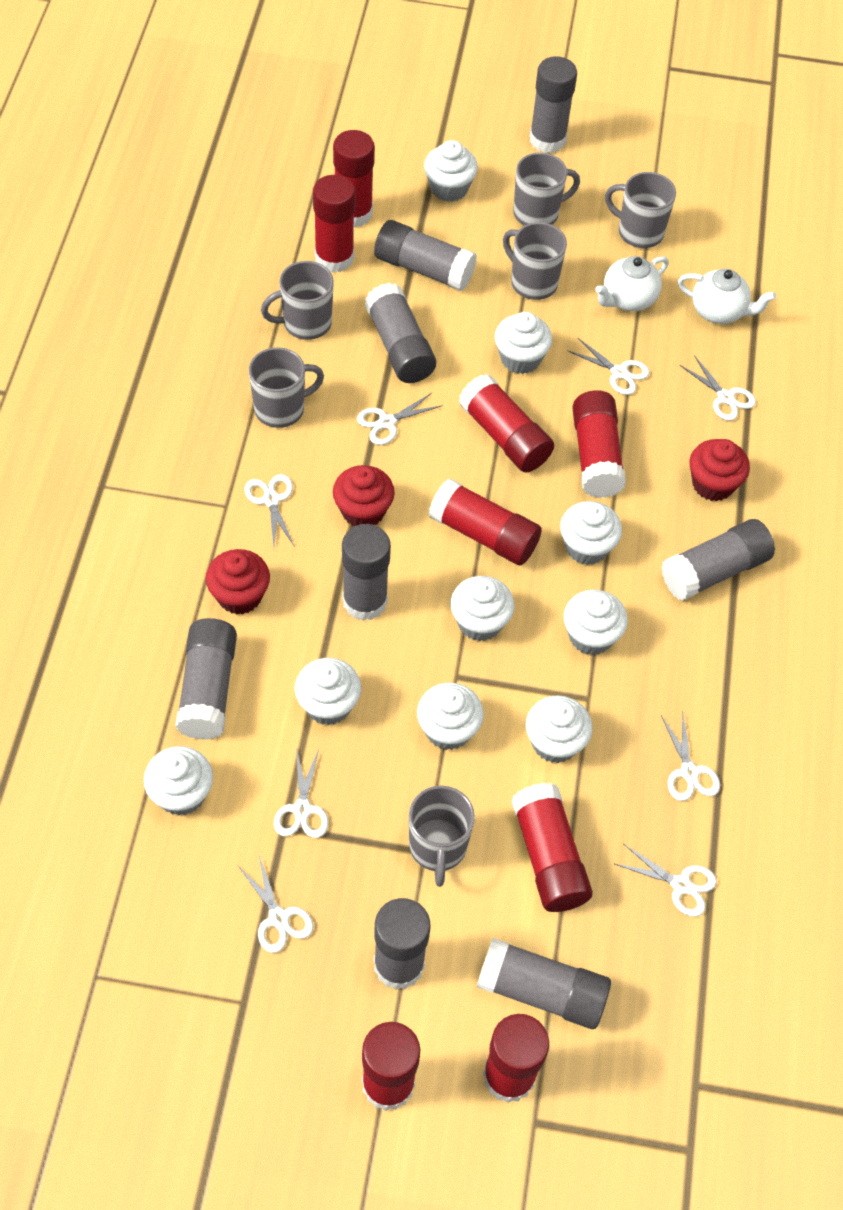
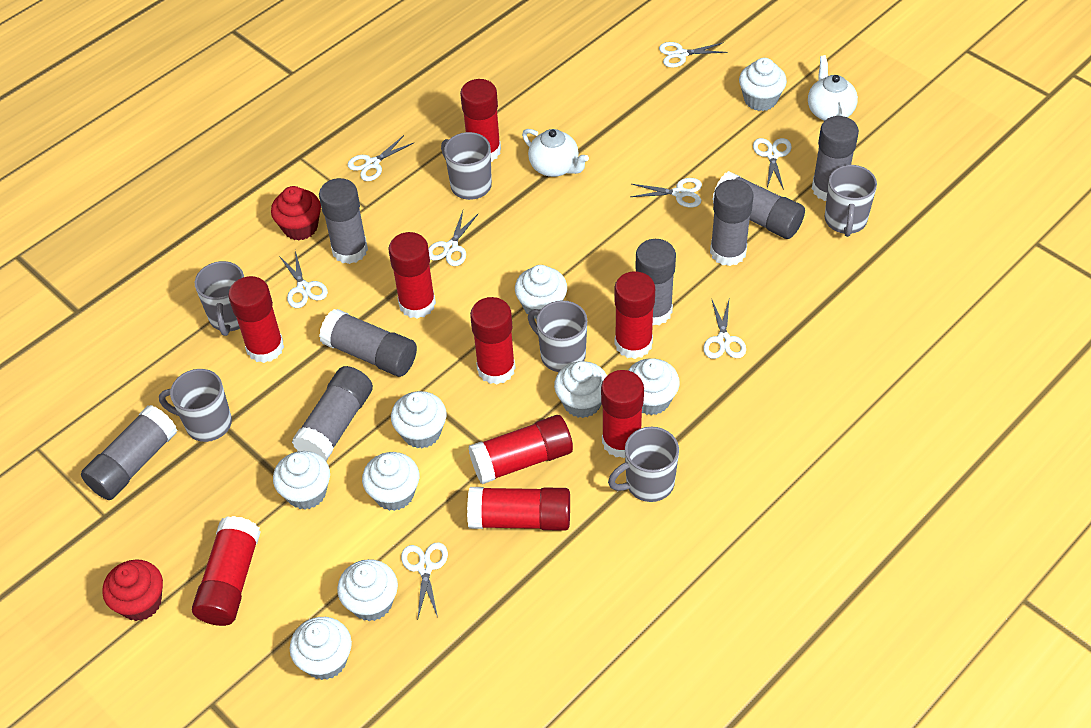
red cupcake: [206,549,270,615] [333,465,395,526] [690,439,750,501] = 3 -> [102,559,163,621] [271,186,321,240] = 2
red glue stick: [313,175,355,273] [333,130,375,228] [362,1022,420,1111] [428,479,542,566] [458,374,554,472] [483,1014,549,1103] [511,783,593,912] [572,390,626,498] = 8 -> [192,516,261,626] [228,276,284,363] [388,232,436,319] [460,79,501,162] [467,487,570,531] [468,415,573,484] [470,297,516,385] [601,370,644,458] [614,271,655,359] = 9

